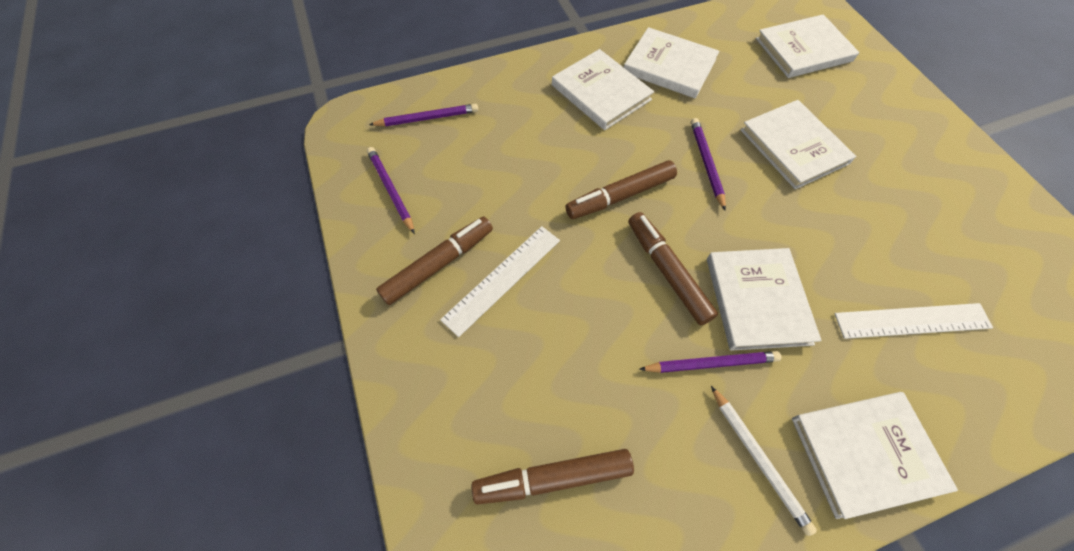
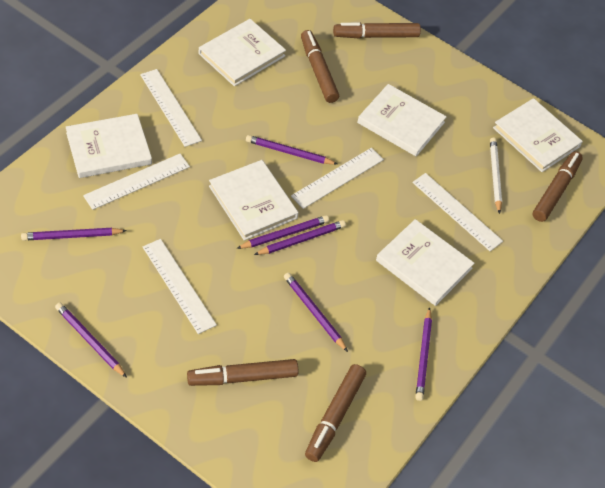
brown marker: [376,217,493,305] [471,449,634,505] [565,160,677,219] [628,212,718,325] = 4 -> [187,359,298,386] [301,30,339,103] [305,364,366,462] [333,22,421,39] [533,151,583,222] = 5
purple pencil: [367,147,415,234] [369,104,479,126] [639,351,782,373] [691,118,726,211] = 4 -> [21,228,127,241] [55,303,127,378] [236,215,329,249] [246,135,337,164] [254,220,346,255] [284,273,348,352] [415,307,432,401] = 7
white ruler: [440,226,560,337] [835,303,993,339] = 2 -> [83,154,190,210] [140,69,202,147] [143,239,217,334] [291,148,384,209] [412,173,503,251] = 5

